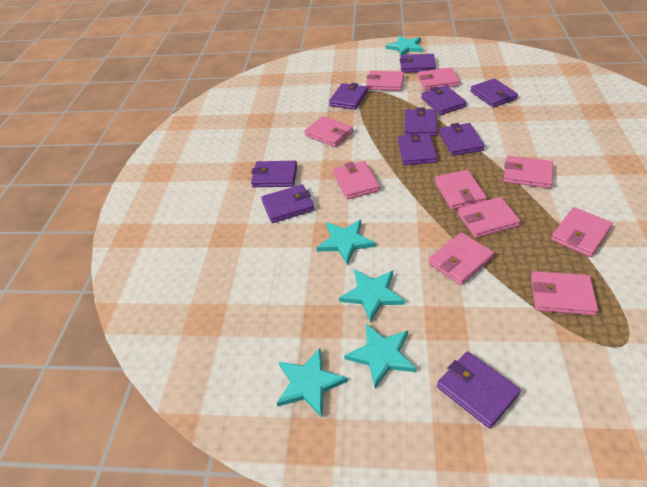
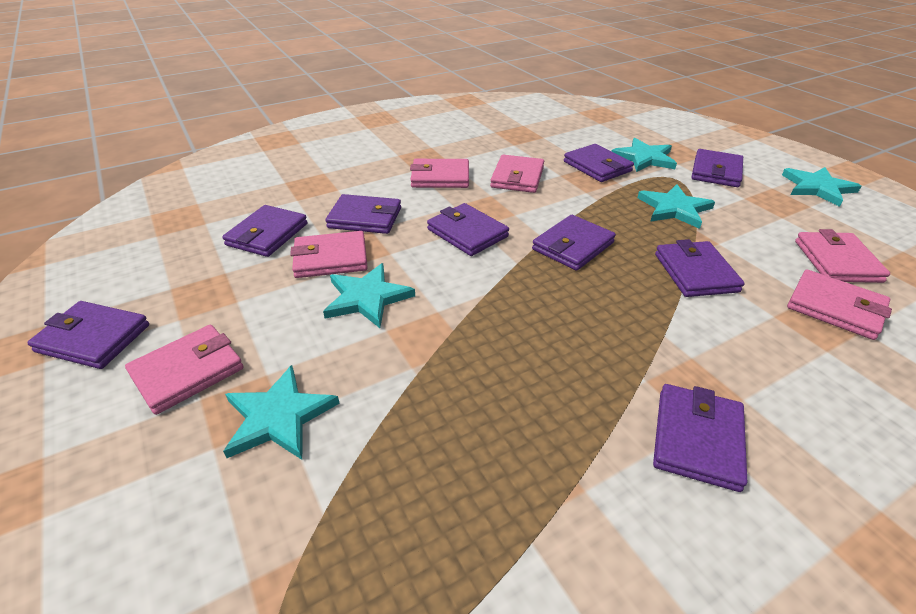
pink wallet: [304,116,353,147] [333,161,380,199] [366,71,404,91] [418,68,460,90] [428,232,494,285] [435,170,487,210] [458,197,521,238] [503,156,553,188] [531,271,598,315] [551,207,613,257] = 10 -> [125,325,244,415] [290,231,368,278] [410,159,469,188] [490,155,544,193] [787,270,892,340] [795,229,890,283] = 6
purple wallet: [251,161,297,187] [261,185,315,223] [329,83,368,110] [398,132,437,165] [400,54,436,73] [405,107,437,136] [421,85,467,115] [437,351,521,429] [439,123,485,156] [470,78,518,108] = 10 -> [27,301,149,369] [222,205,308,257] [325,194,401,234] [427,203,509,256] [532,215,616,271] [564,144,634,182] [653,384,747,492] [655,239,745,297] [691,149,743,187] = 9

